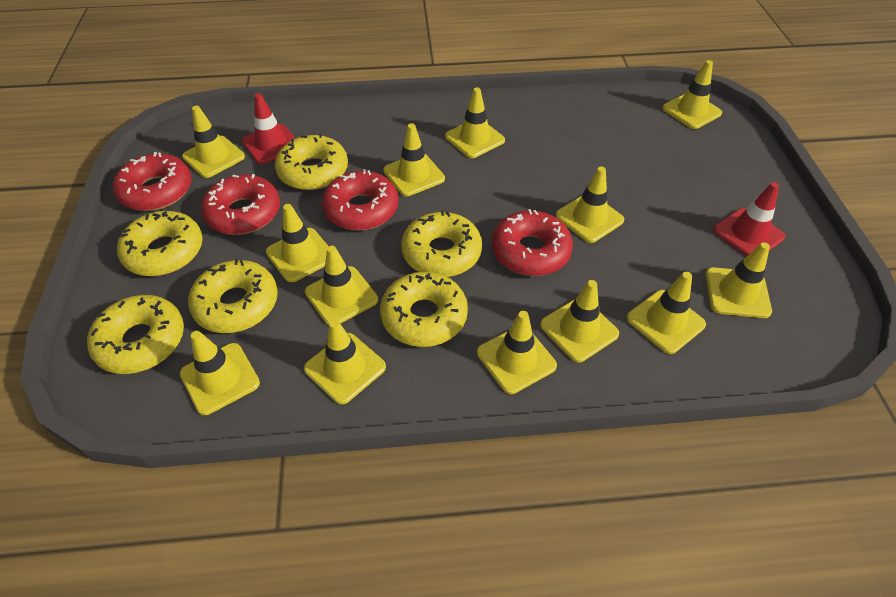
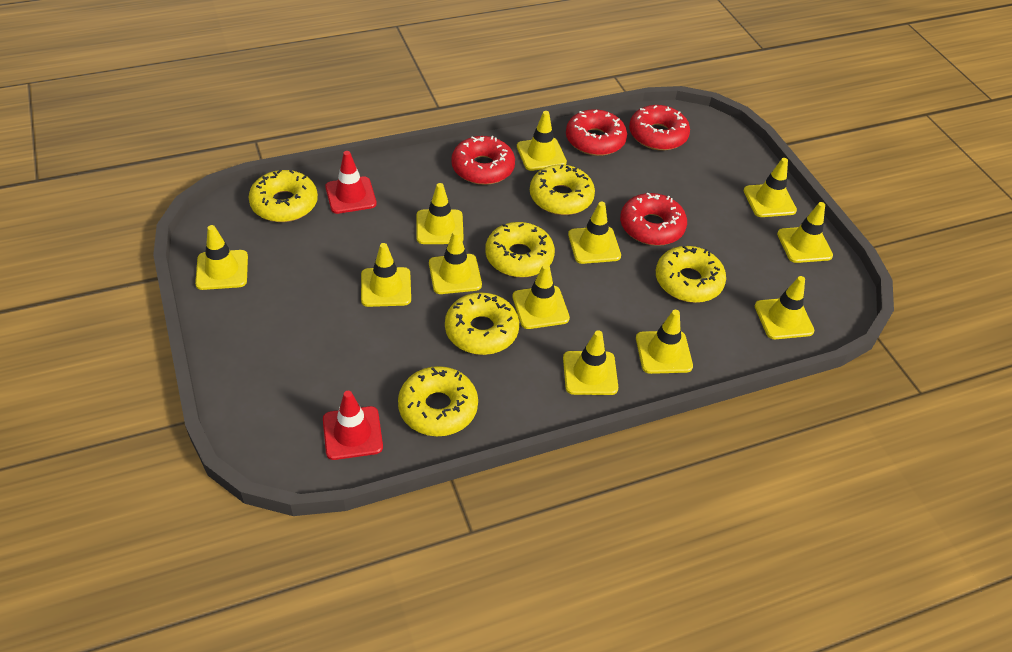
yellow traffic cone: [180,331,260,415] [182,106,245,178] [266,204,329,282] [304,320,386,404] [305,246,378,325] [383,123,445,196] [445,87,505,158] [477,311,557,394] [540,280,619,362] [556,167,624,243] [627,272,706,354] [662,60,722,129] [706,242,772,318] = 13 -> [195,225,248,290] [361,243,411,307] [417,183,464,244] [429,230,482,294] [512,264,570,329] [517,111,567,171] [563,330,618,395] [568,202,621,264] [636,310,693,374] [744,158,797,217] [755,276,814,339] [777,202,833,263] = 12

